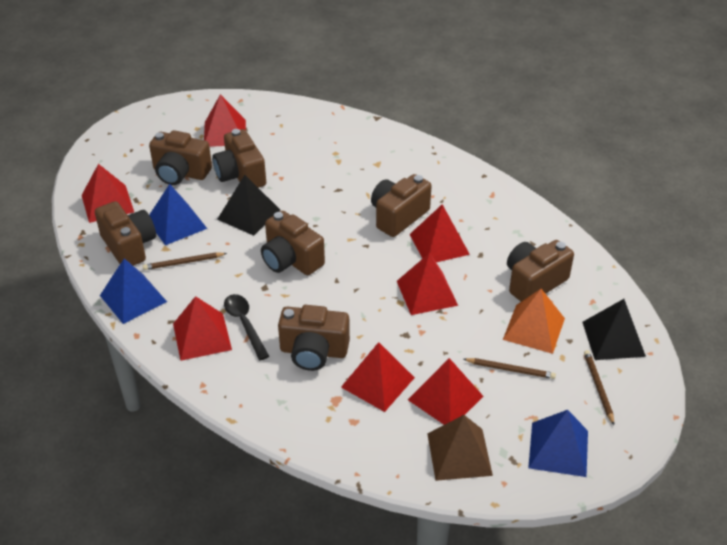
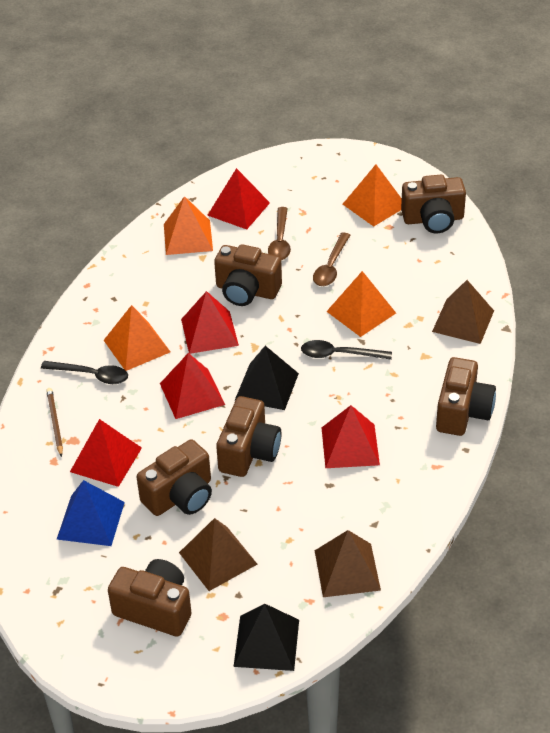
black spoon: [224,294,269,360] = 1 -> [41,361,128,384] [301,340,392,360] = 2
blue pyramid: [100,258,167,324] [149,184,207,245] [528,410,588,477] = 3 -> [57,480,125,546] = 1
brown camera: [95,201,156,266] [149,130,212,185] [212,129,266,188] [261,211,325,275] [278,305,350,371] [371,174,432,237] [507,240,574,302] = 7 -> [108,559,192,637] [137,439,212,516] [214,244,282,306] [216,396,281,477] [401,175,466,233] [436,357,496,436] = 6
brown pencil: [143,252,227,270] [463,358,556,379] [584,350,614,425] = 3 -> [46,388,63,457] = 1
brown pyramid: [427,415,493,481] = 1 -> [179,518,257,591] [315,530,381,597] [432,280,494,344] = 3
brown spoon: none = 0 -> [268,207,291,260] [313,232,350,286] = 2
orange pyramid: [503,289,565,354] = 1 -> [104,305,170,371] [164,196,213,255] [326,271,396,337] [343,165,402,227] = 4
red pyramid: [82,164,134,223] [173,296,232,361] [204,94,246,147] [341,342,415,412] [397,253,458,315] [408,358,483,425] [410,204,470,262] = 7 -> [70,419,142,487] [160,353,225,419] [181,291,239,354] [207,168,270,229] [322,405,380,468] = 5

